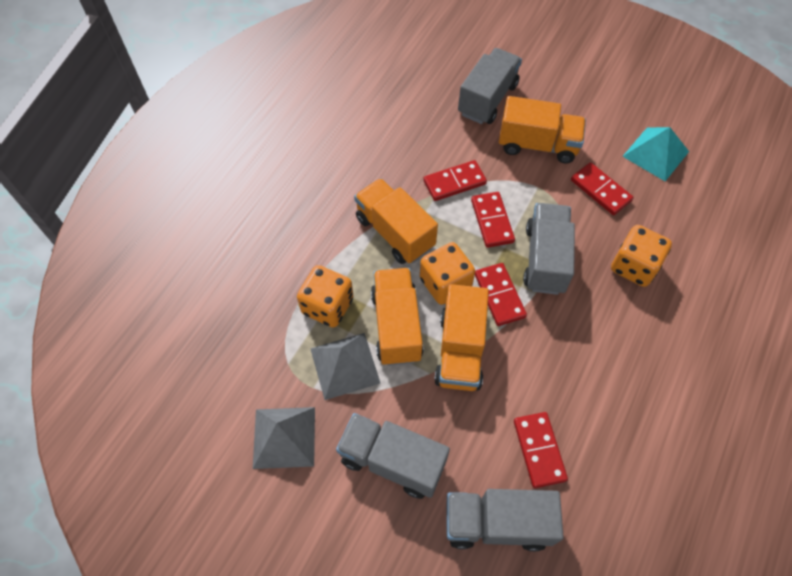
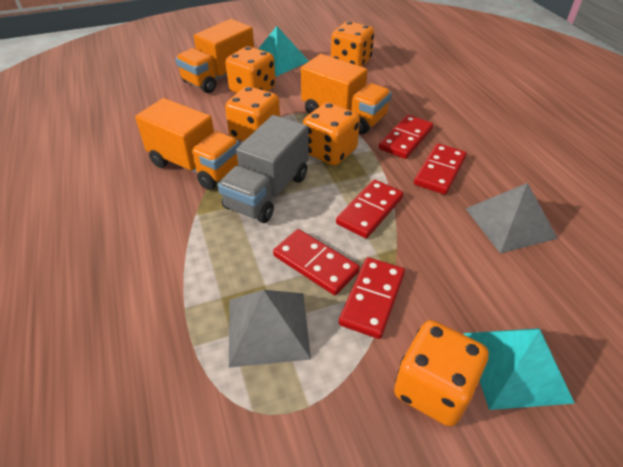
grey truck: [336,413,450,499] [446,489,564,551] [458,48,522,124] [523,203,575,295] = 4 -> [218,115,309,223] = 1
orange dice: [297,265,353,328] [420,242,475,305] [611,225,672,287] = 3 -> [225,46,276,93] [225,86,280,141] [303,102,360,166] [331,21,374,67] [394,320,489,427] = 5
orange truck: [354,178,438,264] [371,268,424,366] [434,284,489,391] [499,96,586,163] = 4 -> [135,98,240,190] [175,19,254,93] [301,54,392,134] = 3
turquoise pyramid: [622,127,689,181] = 1 -> [258,26,309,76] [463,328,575,410] = 2

